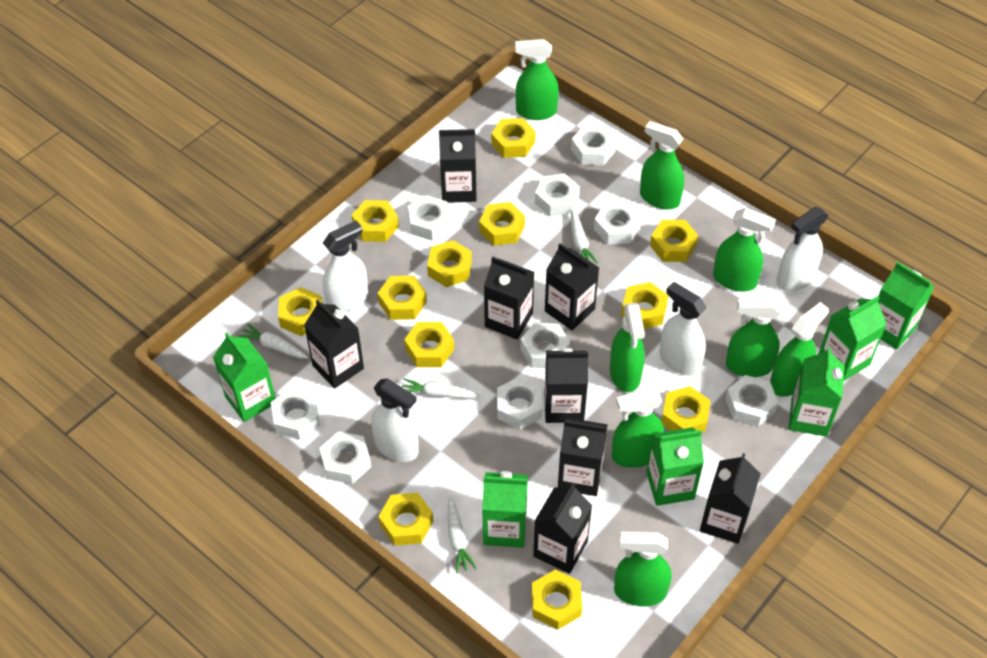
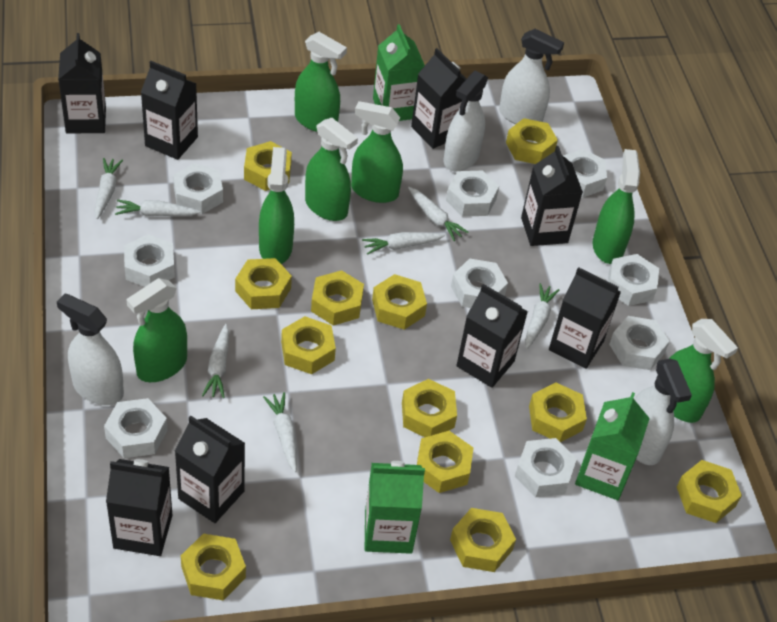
green carton: [213,332,276,422] [482,471,528,548] [646,427,704,506] [789,347,845,437] [819,296,887,381] [878,262,934,349] = 6 -> [365,461,425,554] [373,24,425,121] [575,392,650,500] = 3
green spray bottle: [515,39,559,120] [610,303,645,392] [612,389,664,468] [614,531,672,606] [640,121,684,209] [713,208,776,291] [726,299,781,377] [770,302,829,397] = 8 -> [127,278,187,382] [259,147,294,264] [295,32,347,132] [305,118,358,221] [351,101,403,203] [593,149,640,264] [669,319,738,423] = 7
white carrot: [238,323,309,359] [402,378,480,398] [448,496,477,573] [571,210,598,264] = 4 -> [95,158,123,219] [115,200,201,216] [202,324,229,398] [263,392,297,472] [362,232,445,255] [408,187,469,241] [525,283,559,349] = 7

